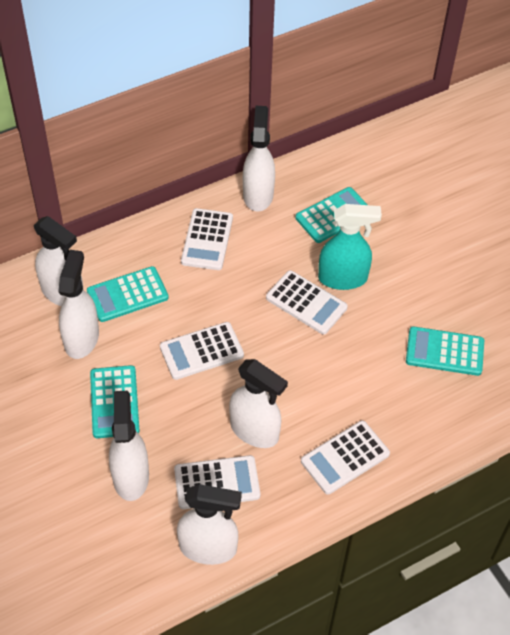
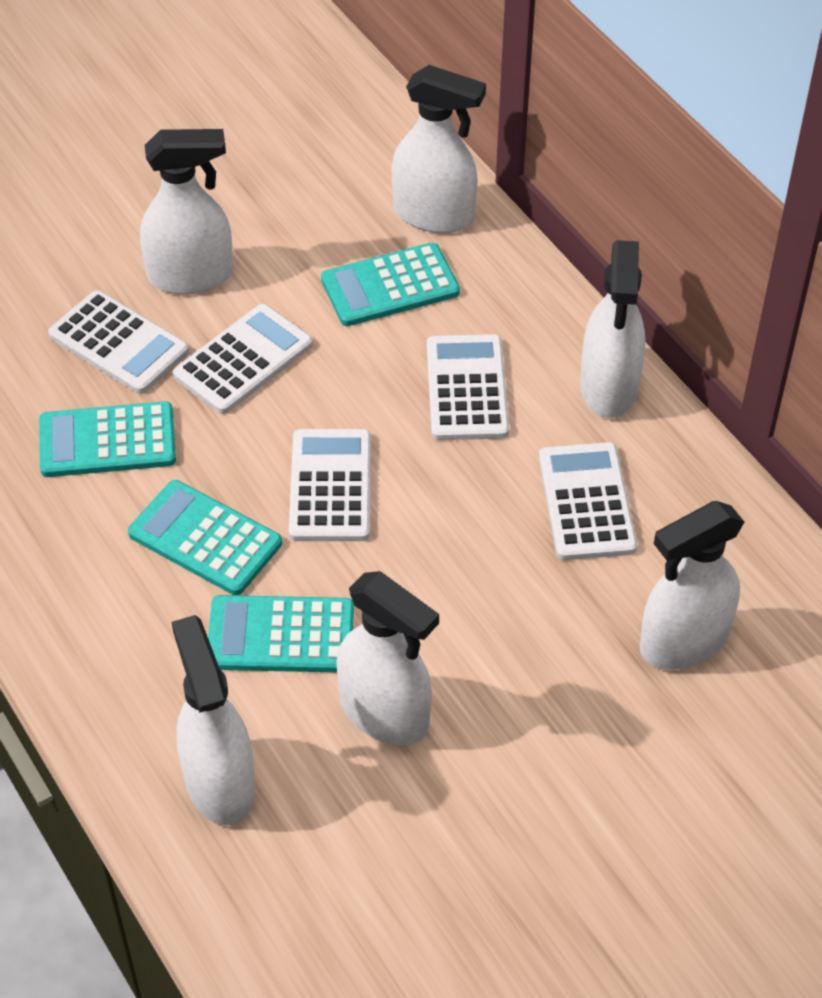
turquoise spray bottle: [318,204,382,290] = 1 -> none = 0

